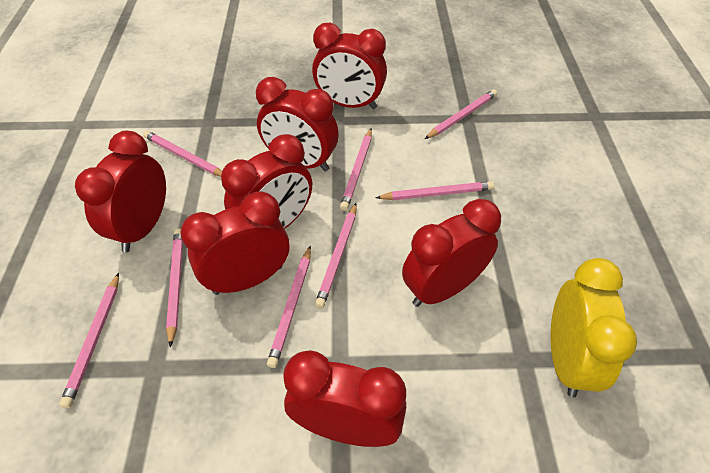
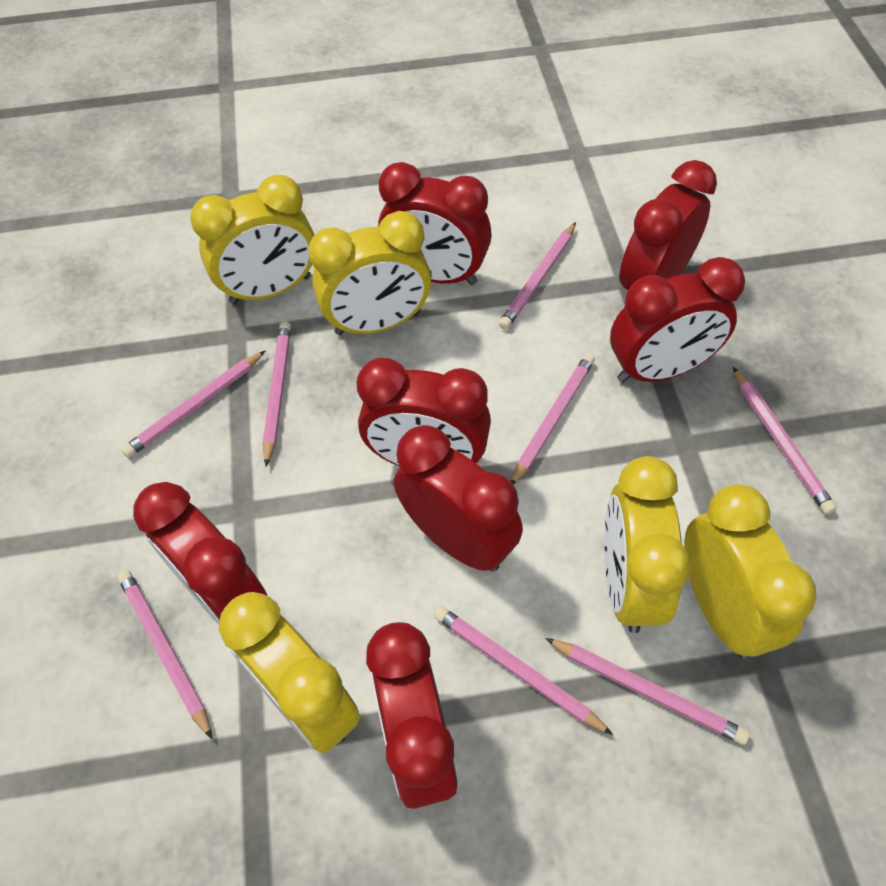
yellow clock: [551,258,637,397] = 1 -> [190,175,314,304] [219,592,360,753] [308,211,431,335] [604,456,691,633] [684,485,816,659] = 5

